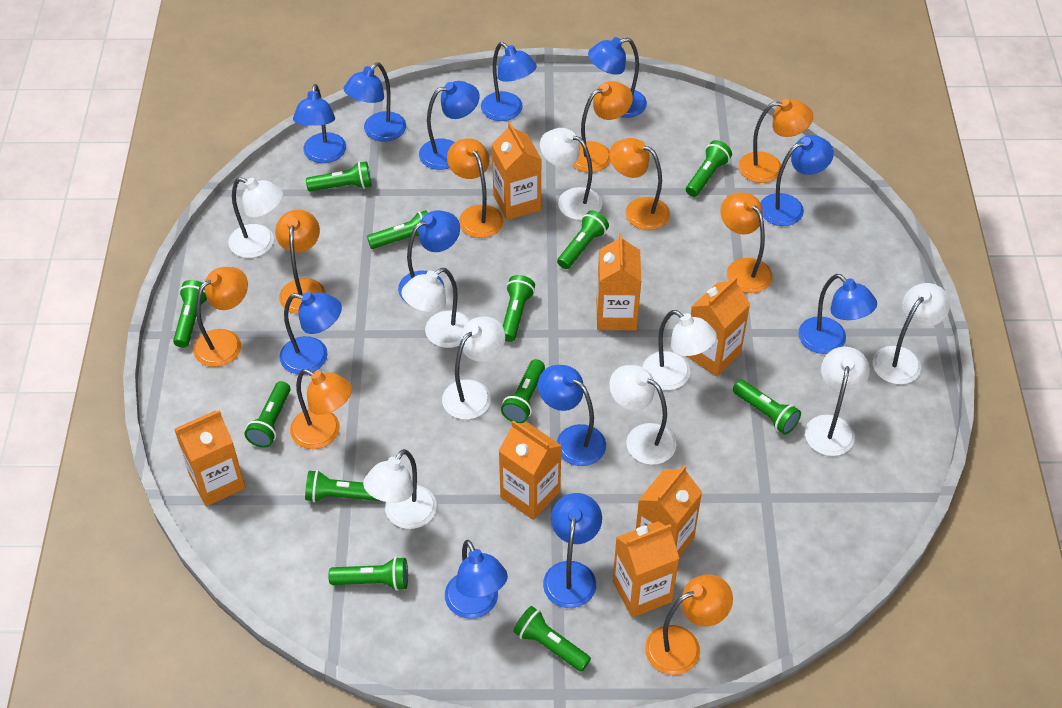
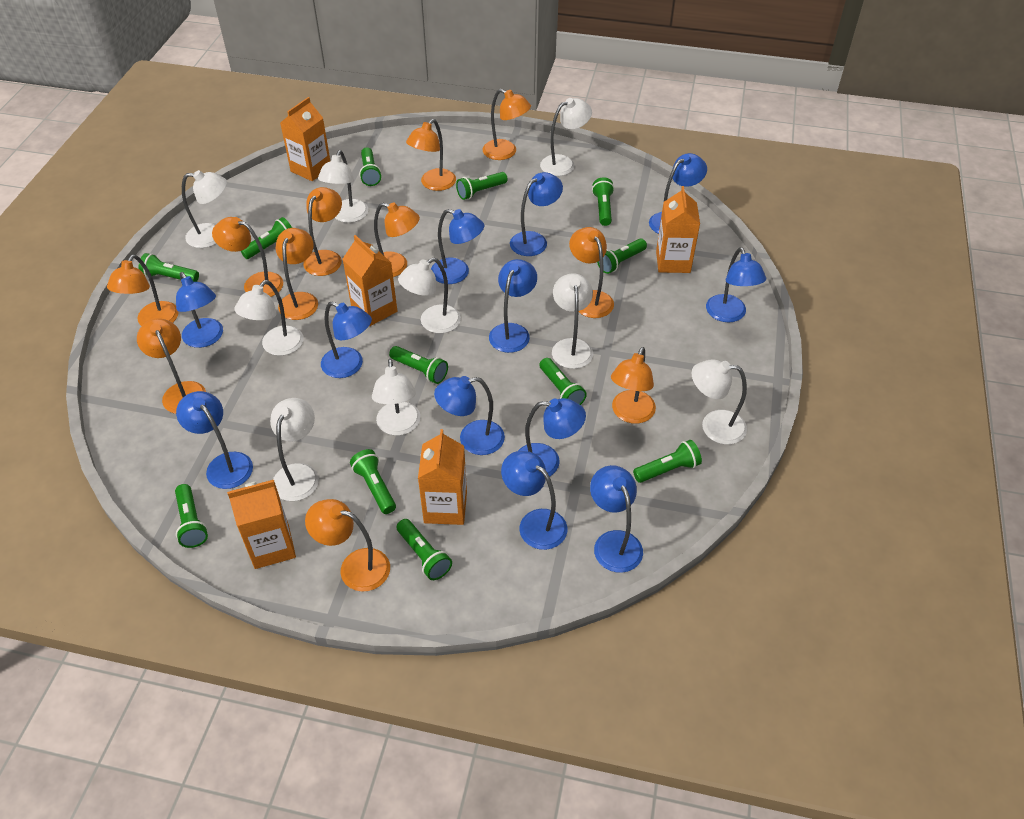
orange carton: [174,410,245,506] [492,122,542,220] [499,420,562,520] [597,233,641,330] [613,521,679,618] [636,465,702,557] [687,277,750,377] = 7 -> [227,480,296,569] [280,97,330,181] [343,235,397,326] [418,429,467,525] [656,186,700,273] = 5
orange lamp: [193,267,248,367] [275,210,326,314] [290,369,352,449] [447,138,504,238] [572,81,633,172] [609,138,670,230] [645,574,733,675] [721,193,773,293] [738,99,813,183] = 9 -> [107,255,179,326] [137,318,206,414] [212,217,283,297] [276,228,318,320] [303,187,342,276] [305,499,390,592] [374,202,420,277] [406,119,456,191] [482,89,531,160] [569,227,614,318] [611,347,656,424] = 11

